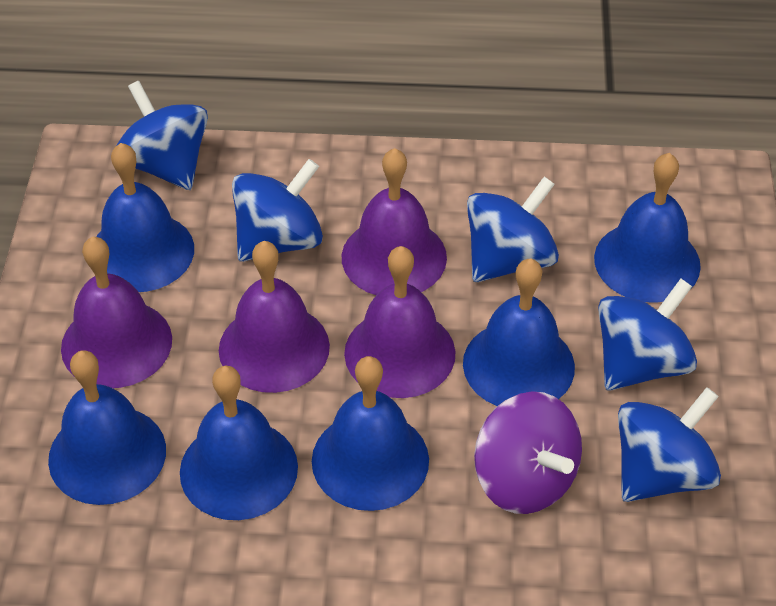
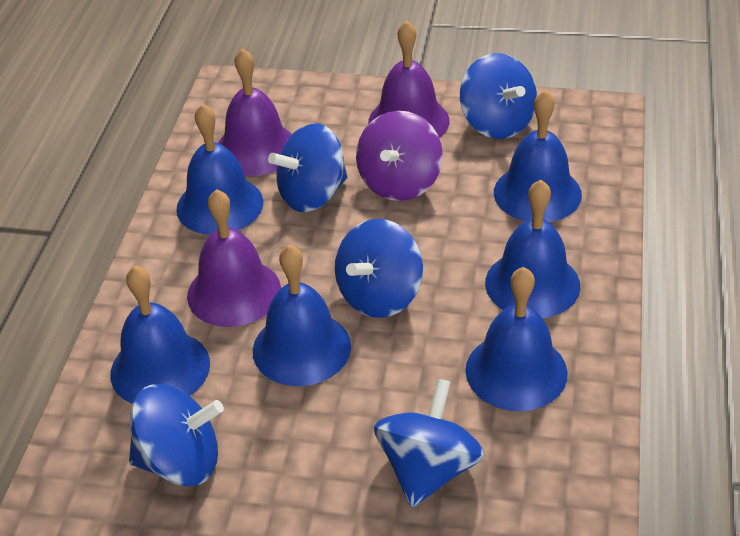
purple bell: [61,236,172,388] [219,241,330,393] [342,148,447,295] [344,246,455,398] = 4 -> [187,189,281,327] [218,48,292,176] [368,21,449,138] = 3

